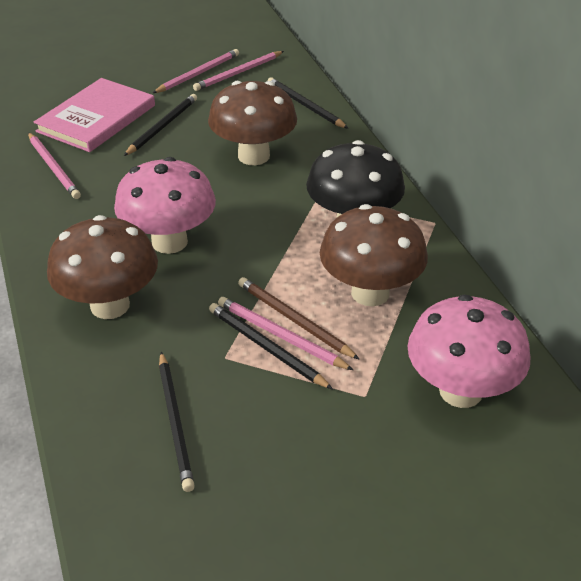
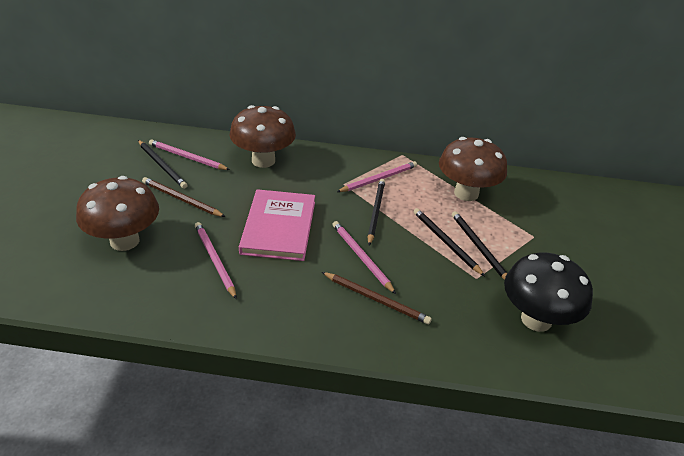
brown pencil: [238,277,360,360] = 1 -> [142,177,225,217] [322,272,432,324] = 2
pink mushroom: [114,157,216,254] [407,294,531,408] = 2 -> none = 0

